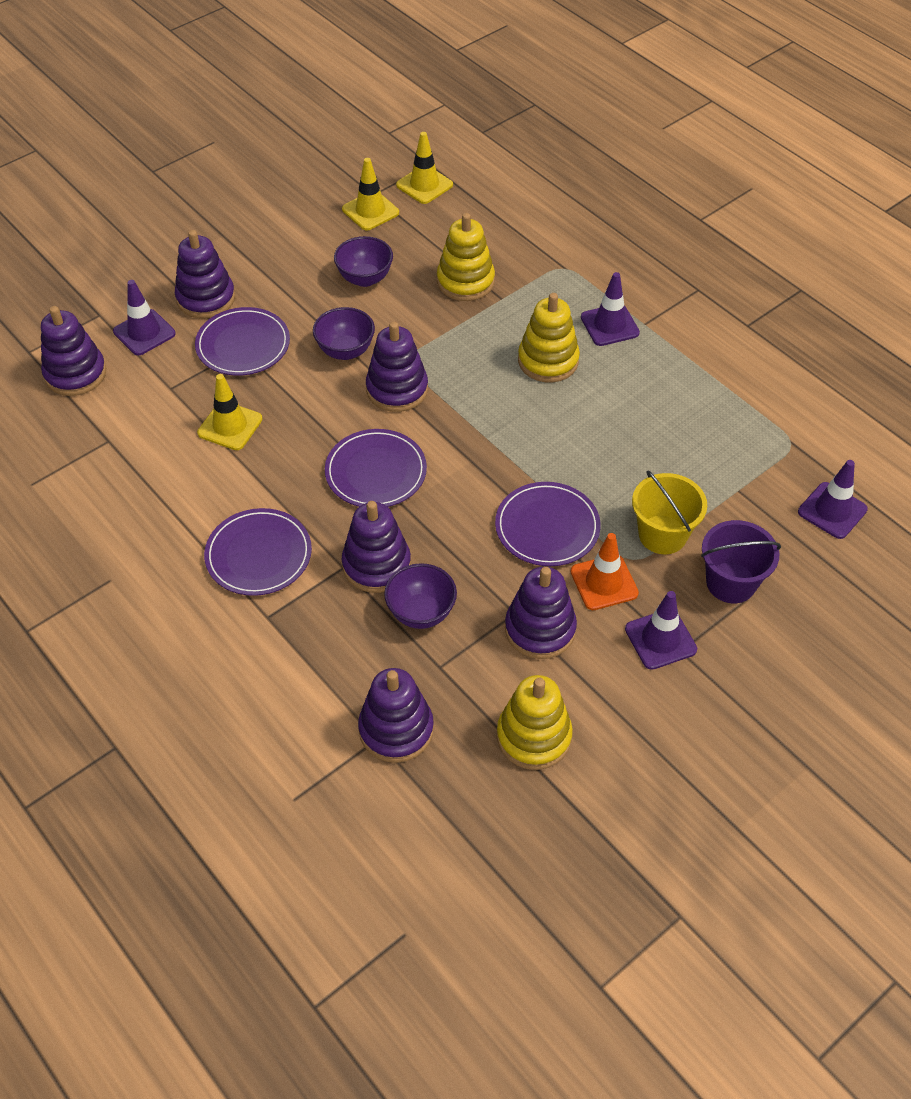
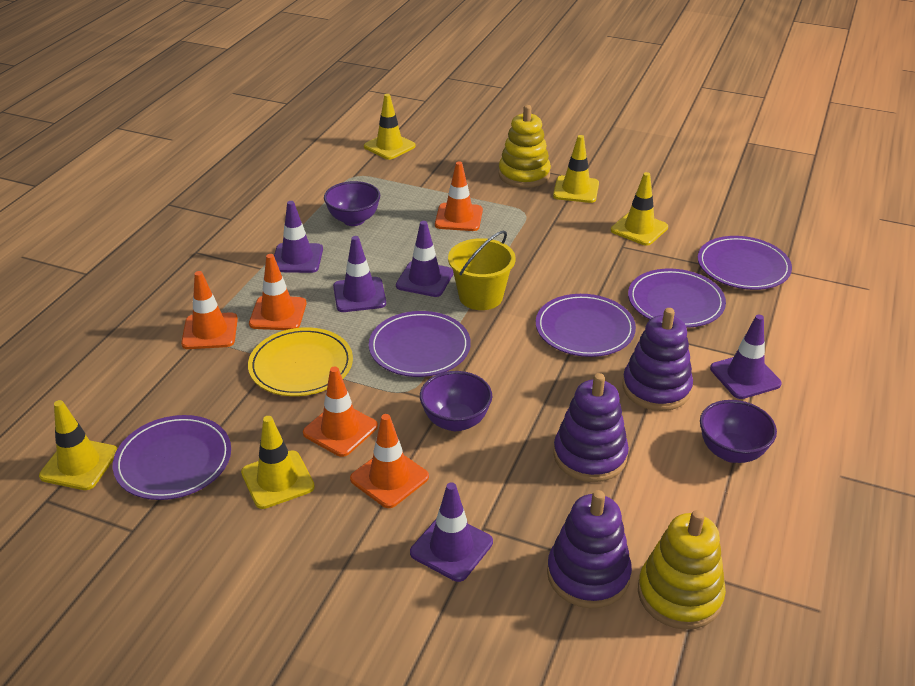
orange traffic cone: [570,533,639,610] = 1 -> [181,271,238,349] [249,254,307,330] [303,366,378,457] [350,414,429,508] [435,161,483,231] = 5
purple bucket: [701,520,781,603] = 1 -> none = 0
purple plate: [195,307,290,376] [204,508,312,596] [325,429,427,507] [495,482,601,566] = 4 -> [113,415,231,500] [369,311,471,377] [536,294,636,357] [628,269,726,328] [698,236,792,290] = 5
purple stacking toy: [41,306,106,396] [175,230,235,319] [342,501,411,593] [358,668,434,763] [366,322,428,412] [505,567,577,659] = 6 -> [547,490,632,608] [553,373,629,482] [622,308,693,411] = 3
purple traffic cone: [113,280,176,355] [581,272,640,346] [625,591,697,670] [798,460,868,539] = 4 -> [274,201,323,273] [333,236,386,312] [396,221,454,297] [410,482,493,582] [710,314,782,399] = 5
yellow plate: none = 0 -> [248,327,353,396] = 1
yellow stacking toy: [437,213,495,301] [497,675,573,770] [518,293,580,383] = 3 -> [499,105,551,188] [638,510,726,630] = 2
yellow traffic cone: [197,374,263,450] [342,158,399,230] [396,132,453,204] = 3 -> [39,400,118,490] [241,416,315,509] [364,94,416,160] [553,135,599,203] [611,172,668,246] = 5

